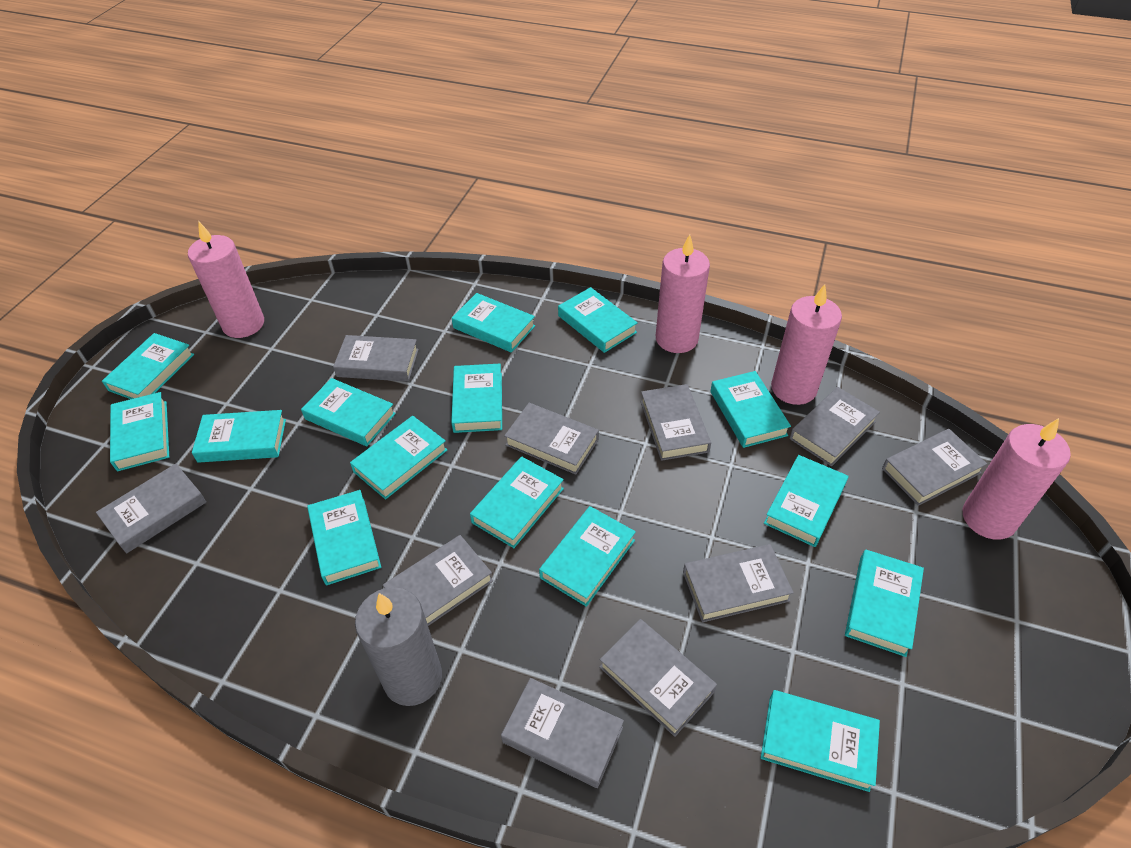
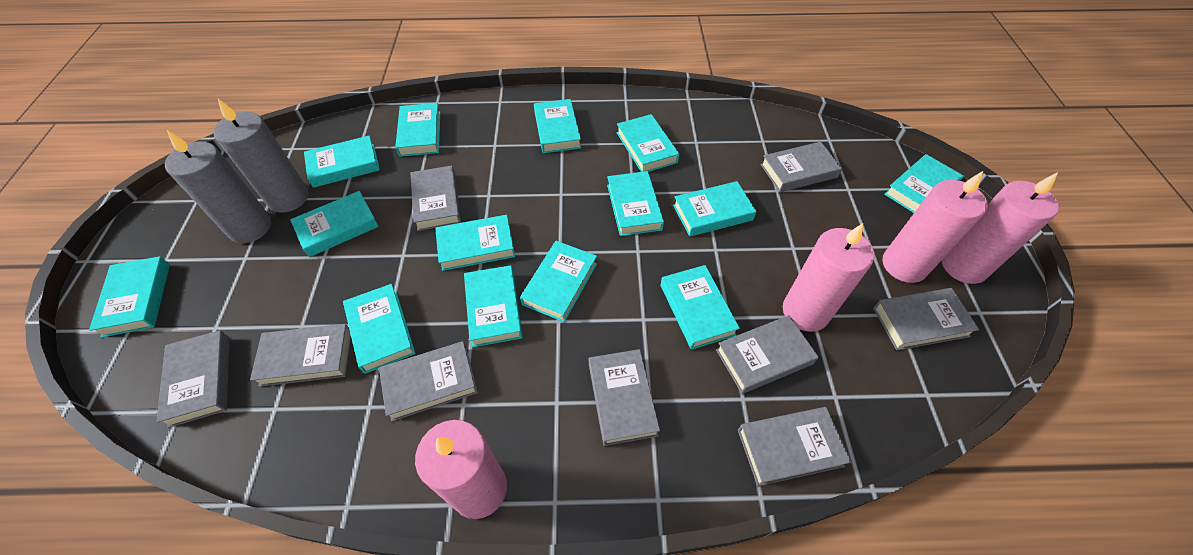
grey book: [96,464,206,553] [333,335,419,382] [383,535,493,626] [501,678,624,788] [504,403,599,475] [599,619,717,737] [640,384,711,461] [683,544,794,622] [790,387,880,466] [882,429,987,506] = 10 -> [156,330,230,428] [250,324,351,387] [379,341,478,421] [411,165,461,231] [589,349,660,446] [716,315,819,394] [738,407,851,486] [760,142,842,192] [873,288,979,350] = 9
grey candle: [355,587,442,706] = 1 -> [165,130,271,243] [213,99,308,213] = 2
turquoise book: [102,333,194,399] [110,392,169,471] [192,410,286,463] [301,378,396,446] [307,490,381,585] [350,416,447,499] [451,364,502,433] [452,293,535,353] [470,456,564,548] [539,506,636,607] [558,287,638,353] [710,371,791,448] [761,690,880,792] [764,455,848,547] [845,549,924,657] = 15 -> [89,256,170,338] [290,191,379,257] [304,135,380,188] [343,284,415,374] [395,103,440,157] [435,215,515,271] [464,265,523,347] [520,241,597,322] [534,99,581,153] [607,171,664,236] [617,114,679,172] [661,265,740,350] [673,181,756,237] [884,154,964,213] = 14

